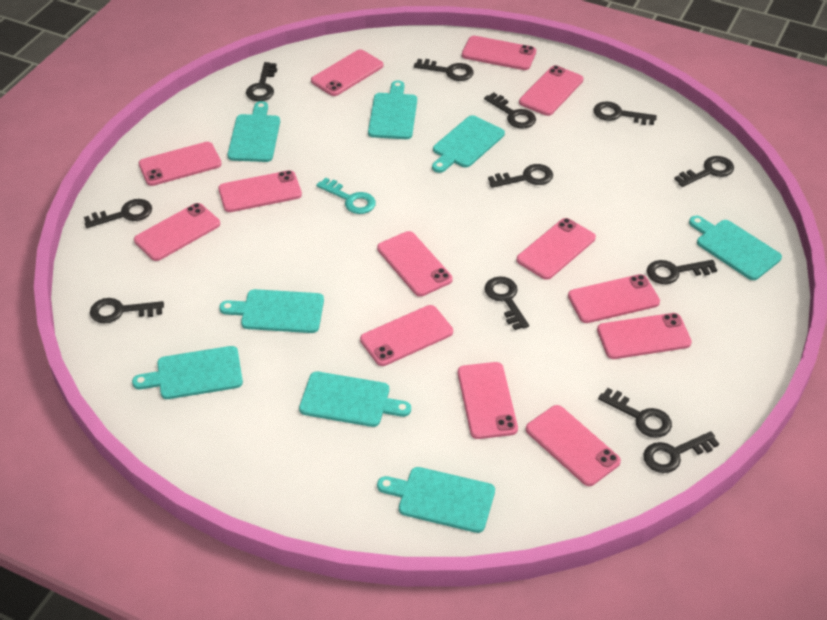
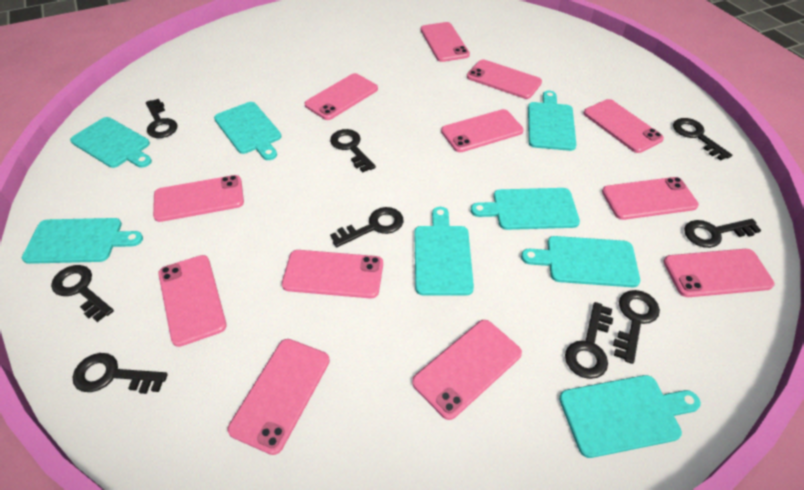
black key: [84,199,152,228] [90,298,164,323] [246,62,277,101] [414,59,474,81] [484,93,536,129] [484,276,529,330] [488,164,553,188] [593,101,657,125] [598,388,672,438] [643,431,719,473] [647,260,717,284] [674,156,734,187] = 12 -> [51,265,114,322] [73,353,168,394] [146,99,178,138] [330,129,376,172] [330,207,403,247] [565,302,613,379] [613,290,660,364] [673,118,732,161] [684,219,761,248] = 9
pink phone: [134,203,220,261] [139,142,222,186] [218,170,302,212] [311,49,383,96] [360,305,453,366] [377,231,453,297] [458,362,518,439] [462,36,536,70] [517,218,596,280] [519,65,584,116] [526,405,621,486] [568,274,660,323] [597,313,692,359] = 13 -> [153,175,244,222] [158,255,227,347] [228,339,330,455] [282,250,383,298] [304,73,378,120] [412,320,522,420] [421,22,470,62] [441,109,524,152] [467,60,542,99] [584,99,664,153] [602,177,699,220] [663,249,775,297] = 12
turquoise key: [316,178,376,214] = 1 -> none = 0

